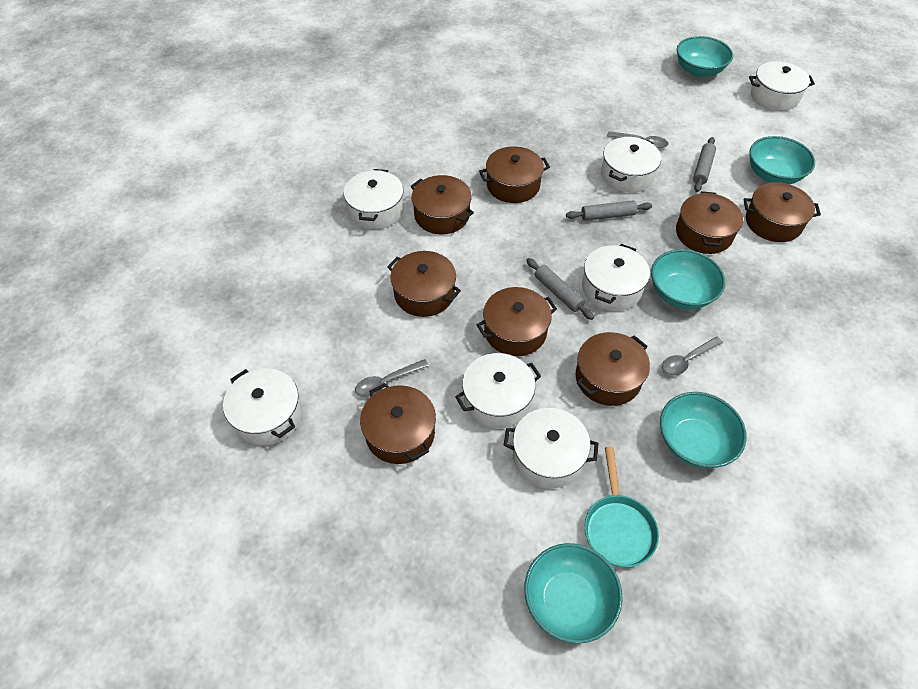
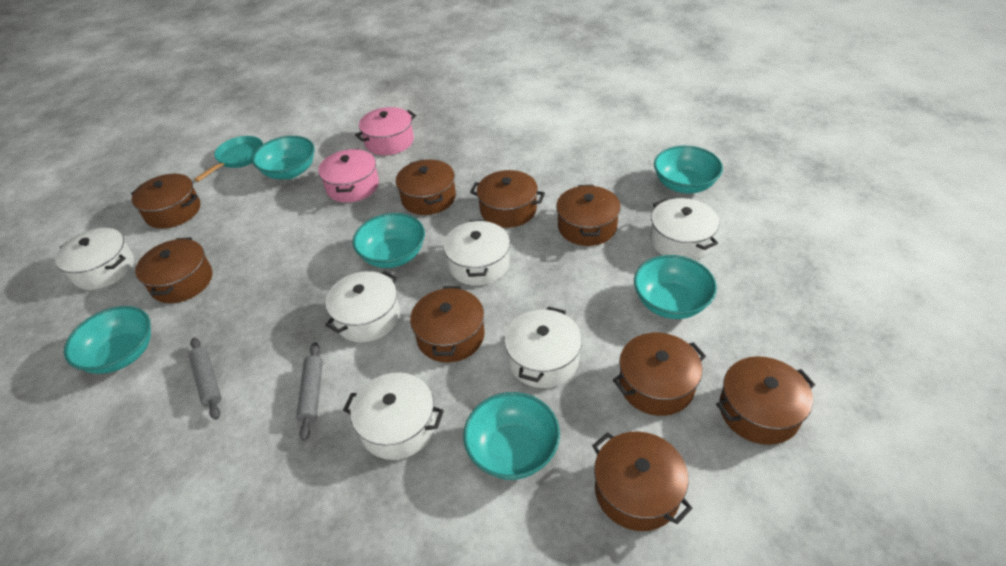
brown pot: [360,383,436,464] [387,251,461,317] [410,175,474,234] [476,287,557,356] [479,146,550,203] [576,332,650,406] [676,191,743,254] [744,182,821,242] = 8 -> [131,174,200,229] [135,237,212,303] [396,160,456,215] [410,286,485,363] [470,170,545,228] [556,185,621,246] [592,431,693,531] [613,333,706,416] [716,356,815,445] = 9
grey rolling pin: [526,258,594,320] [566,200,652,221] [693,137,716,192] = 3 -> [189,337,221,420] [296,342,323,441] = 2
grey spoon: [355,359,429,397] [607,131,668,148] [662,337,723,376] = 3 -> none = 0
pink pot: none = 0 -> [318,149,379,203] [355,107,416,155] = 2
turquoise bowl: [524,543,623,644] [651,249,725,309] [660,392,747,468] [677,36,733,77] [749,136,815,184] = 5 -> [64,306,151,374] [252,136,315,179] [353,213,425,268] [463,392,560,480] [634,255,717,319] [654,146,723,194] = 6
white pot: [223,368,302,445] [344,169,404,229] [455,353,541,429] [504,408,598,489] [582,244,650,311] [601,137,661,193] [749,61,815,111] = 7 -> [55,228,134,290] [325,271,400,342] [343,373,444,460] [444,220,510,286] [504,307,582,388] [650,198,719,260] = 6

